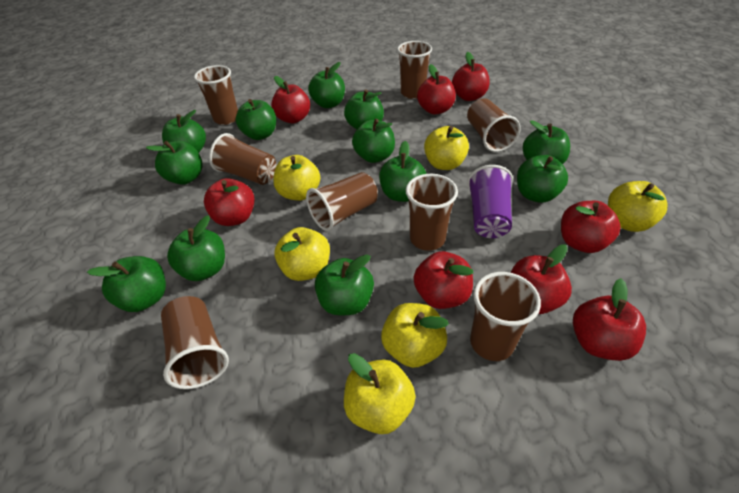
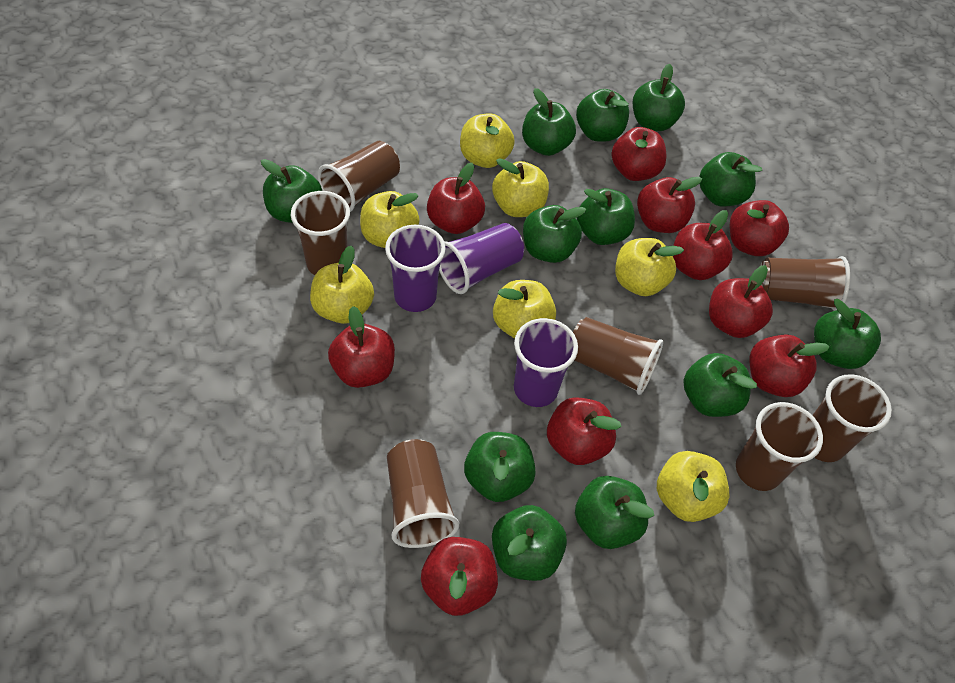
brown cup: [161,296,229,389] [194,65,238,125] [209,133,276,185] [306,172,378,231] [397,41,432,99] [406,174,458,251] [467,98,521,152] [470,272,541,361] = 8 -> [291,191,350,275] [318,141,400,212] [387,439,459,548] [573,317,663,395] [736,402,823,491] [760,256,850,311] [812,374,892,462] = 7
purple cup: [467,165,513,238] = 1 -> [385,225,445,312] [439,223,524,294] [514,318,578,407] = 3
red apple: [204,178,255,226] [271,76,310,123] [414,251,473,309] [417,64,456,114] [452,52,490,101] [510,245,572,314] [561,201,621,253] [573,278,646,361] = 8 -> [328,306,395,388] [421,537,498,616] [427,163,485,234] [547,397,622,465] [611,127,666,181] [637,177,702,233] [673,210,733,280] [709,265,773,338] [729,200,789,256] [749,334,830,397] = 10
yellow apple: [273,155,320,201] [274,227,330,281] [344,353,416,434] [381,303,449,368] [424,126,469,170] [608,181,667,232] = 6 -> [310,246,374,324] [360,191,420,248] [460,113,515,168] [492,158,549,217] [493,280,556,338] [615,238,684,296] [657,451,730,522] = 7

